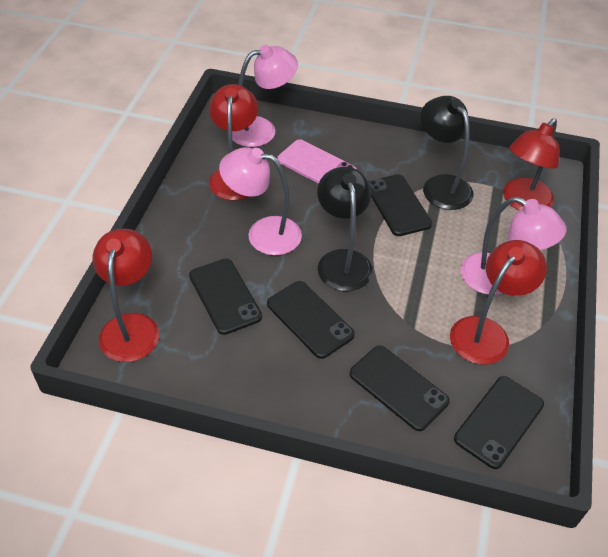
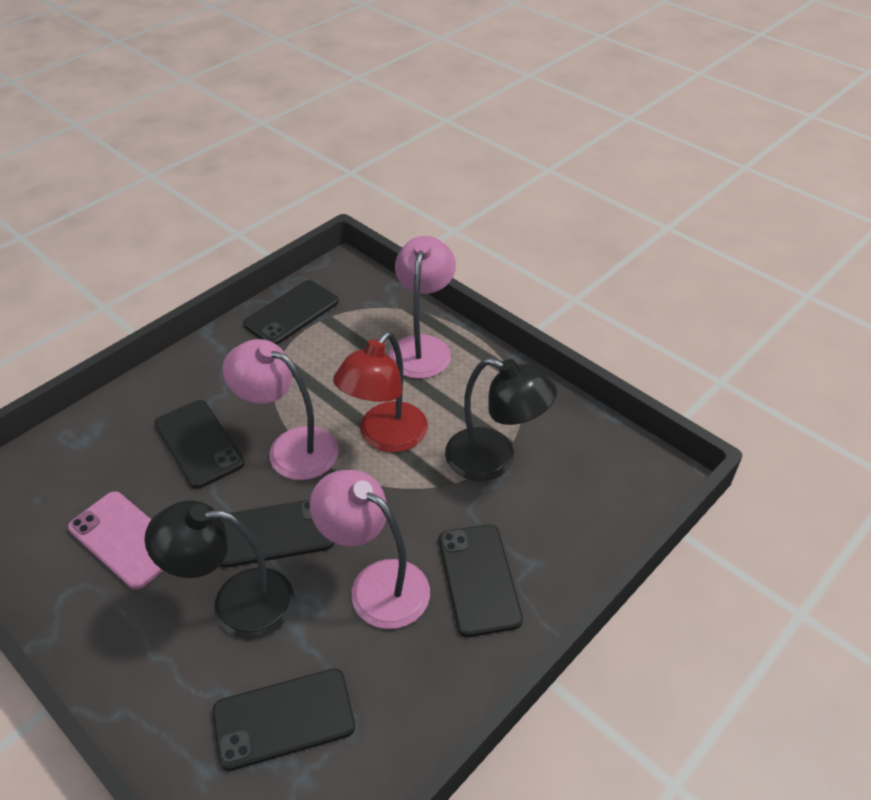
red lamp: [93,229,159,362] [209,84,258,201] [450,240,547,365] [503,118,560,210] = 4 -> [333,332,428,453] = 1

